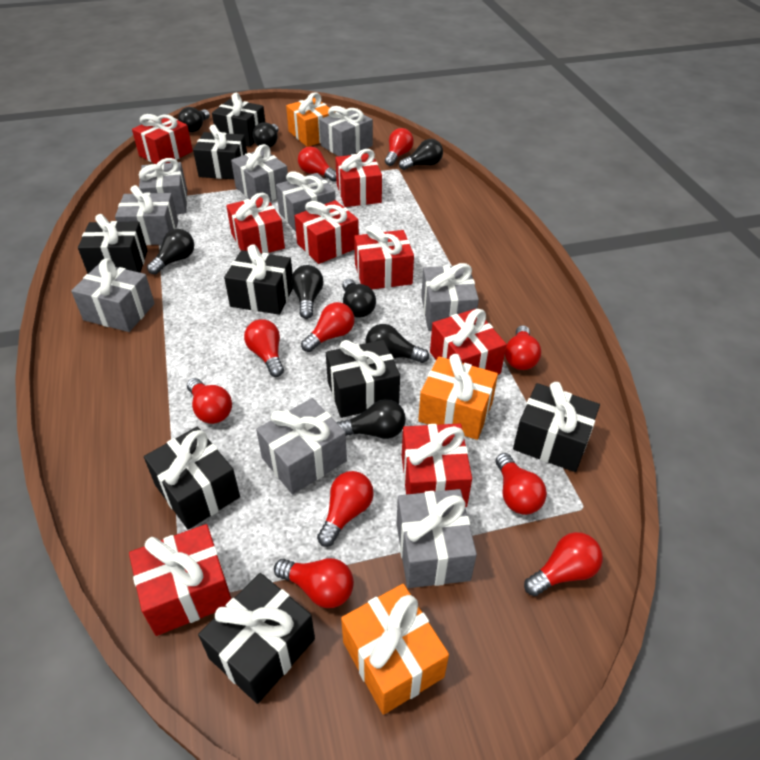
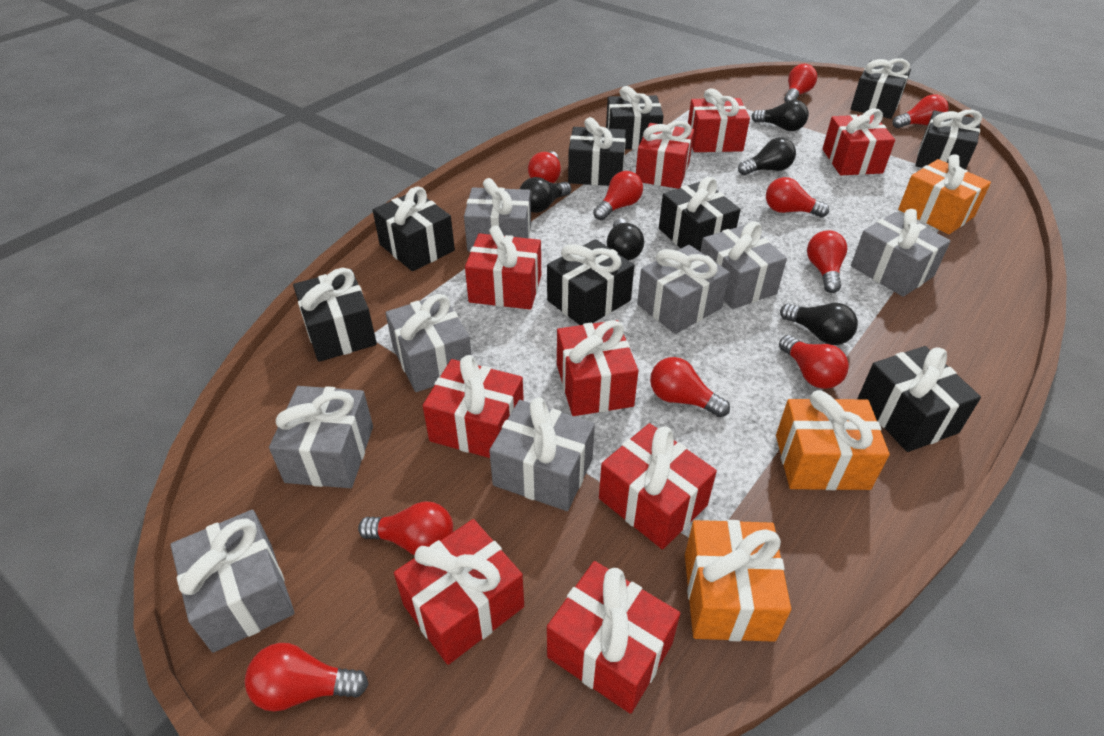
black gift: [78,214,148,274] [144,427,240,530] [193,124,247,179] [198,573,315,704] [212,93,265,147] [224,244,293,315] [326,340,400,418] [513,382,600,472] = 8 -> [293,268,377,362] [373,186,455,271] [547,239,634,325] [568,117,626,186] [606,86,663,149] [659,177,741,251] [851,58,911,119] [858,346,981,452] [915,110,982,170] = 9
black light bulb: [147,229,194,275] [178,107,210,132] [253,122,279,148] [291,265,323,319] [336,399,406,439] [342,279,376,318] [365,324,429,363] [399,139,443,170] = 8 -> [520,177,572,213] [607,218,644,261] [738,137,796,175] [751,100,809,131] [780,303,858,345] = 5
grey gift: [71,258,155,332] [115,185,178,245] [139,158,187,214] [231,144,288,201] [256,398,347,494] [276,171,336,232] [320,106,373,156] [397,489,477,588] [421,263,479,331] = 9 -> [170,510,295,653] [269,386,373,488] [386,294,471,392] [464,178,531,252] [489,397,595,511] [637,245,730,334] [700,221,787,309] [851,209,951,297] = 8
red gift: [129,524,231,636] [132,114,193,164] [226,193,285,253] [295,200,359,264] [335,149,382,207] [354,225,414,289] [402,424,472,507] [430,309,507,375] = 8 -> [394,519,524,665] [423,355,524,458] [465,225,541,309] [547,561,680,714] [557,320,638,416] [599,423,717,549] [636,121,694,189] [688,88,750,152] [822,108,895,175] = 9

